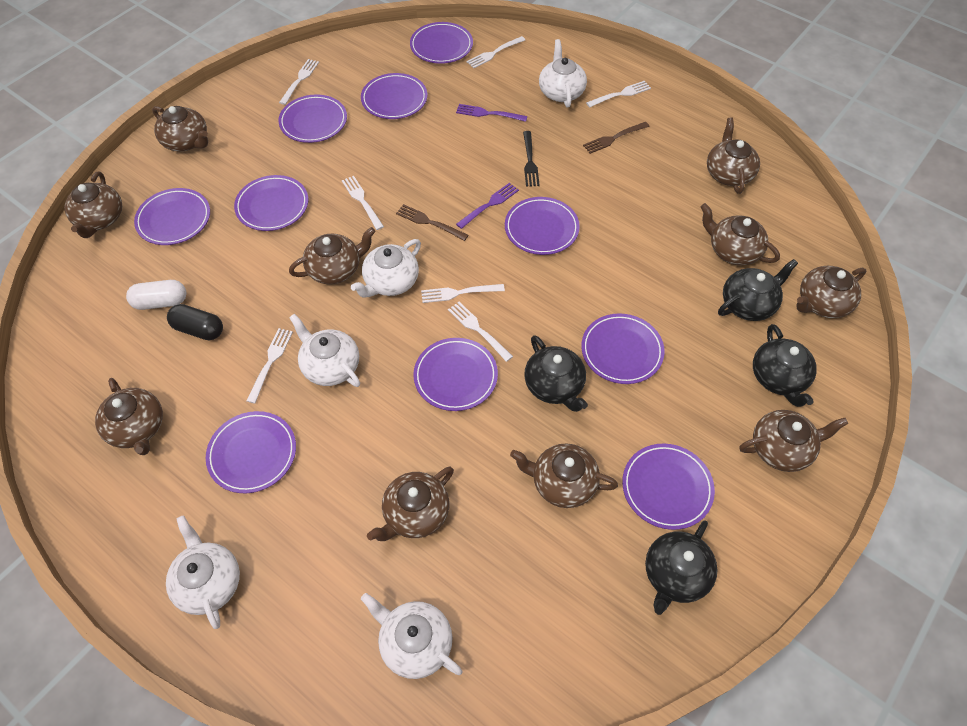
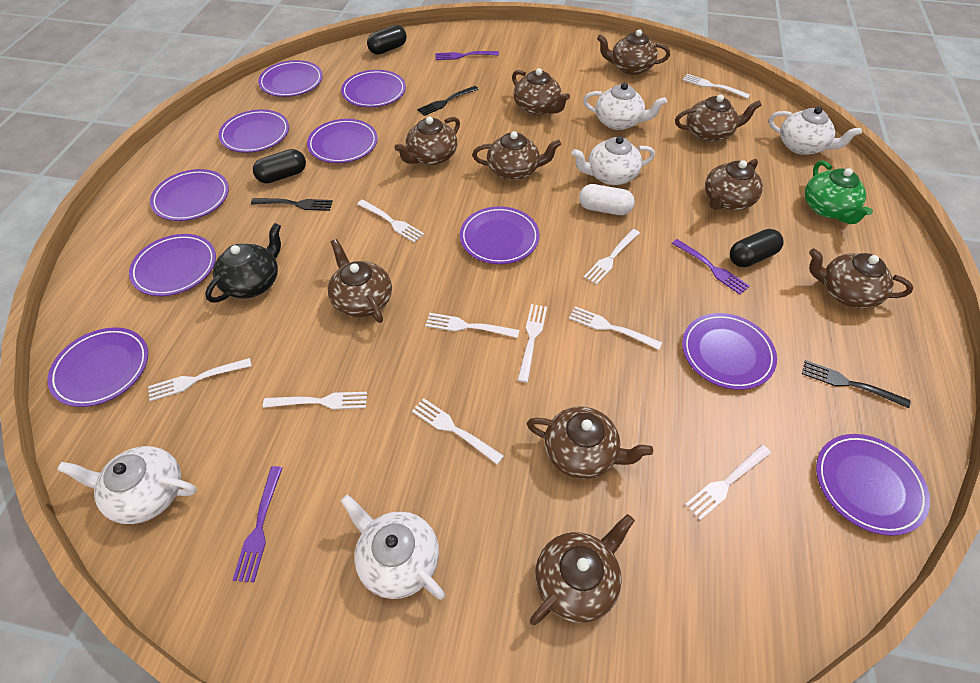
black capsule: [167,304,223,340] = 1 -> [253,149,306,184] [367,25,407,55] [730,229,784,267] = 3
black fork: [523,131,540,187] = 1 -> [251,198,333,211] [417,86,479,116] [802,360,911,408] = 3
black teapot: [524,335,588,412] [645,520,718,615] [718,259,798,321] [753,324,817,407] = 4 -> [205,223,281,303] = 1
brown fork: [396,204,468,241] [583,122,649,154] = 2 -> none = 0
green teapot: none = 0 -> [805,160,873,224] = 1
purple fork: [456,104,528,122] [456,183,519,229] = 2 -> [233,466,283,582] [435,51,499,60] [672,239,750,295] = 3
white fork: [247,328,293,404] [279,59,319,105] [342,176,384,230] [421,284,505,303] [448,302,513,362] [466,36,525,68] [586,81,651,107] = 7 -> [148,358,252,401] [263,392,367,409] [357,199,424,243] [412,398,504,465] [425,313,519,338] [518,304,547,383] [569,306,662,350] [584,229,640,285] [682,74,750,99] [685,445,771,520] = 10

